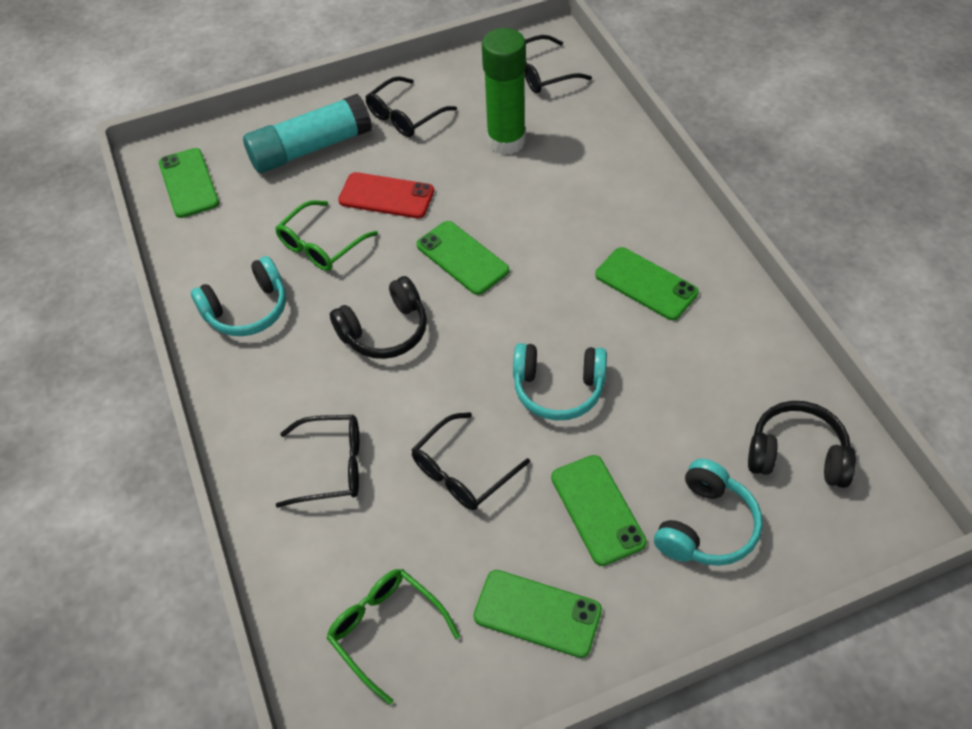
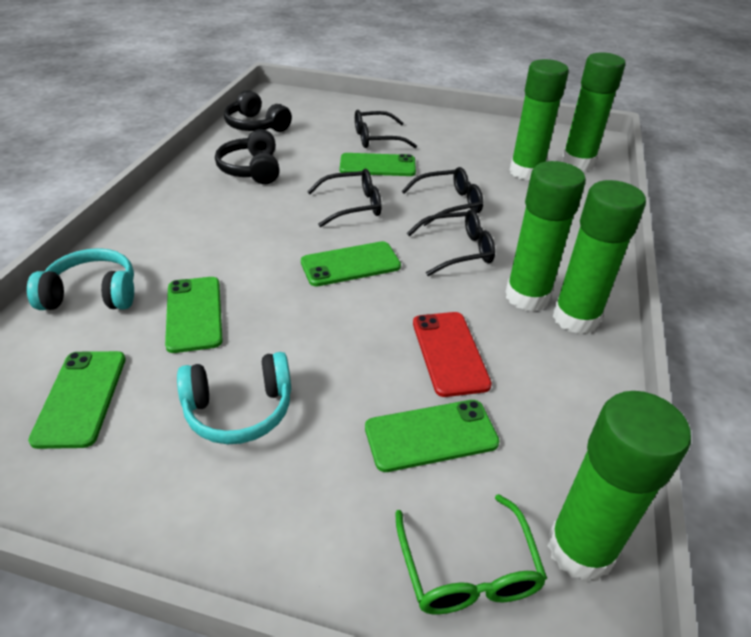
green glasses: [275,200,378,271] [327,569,460,705] = 2 -> [395,494,547,614] = 1
green glue stick: [482,28,526,155] = 1 -> [505,161,586,312] [510,59,569,181] [547,391,691,582] [553,180,646,334] [562,52,626,171] = 5
turquoise glue stick: [243,94,372,173] = 1 -> none = 0
turquoise headphones: [191,256,286,336] [513,343,607,421] [654,459,763,566] = 3 -> [27,248,134,310] [177,352,291,444] = 2

